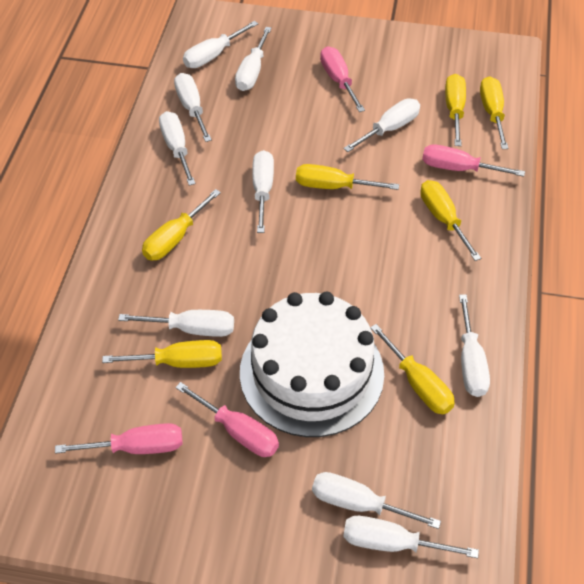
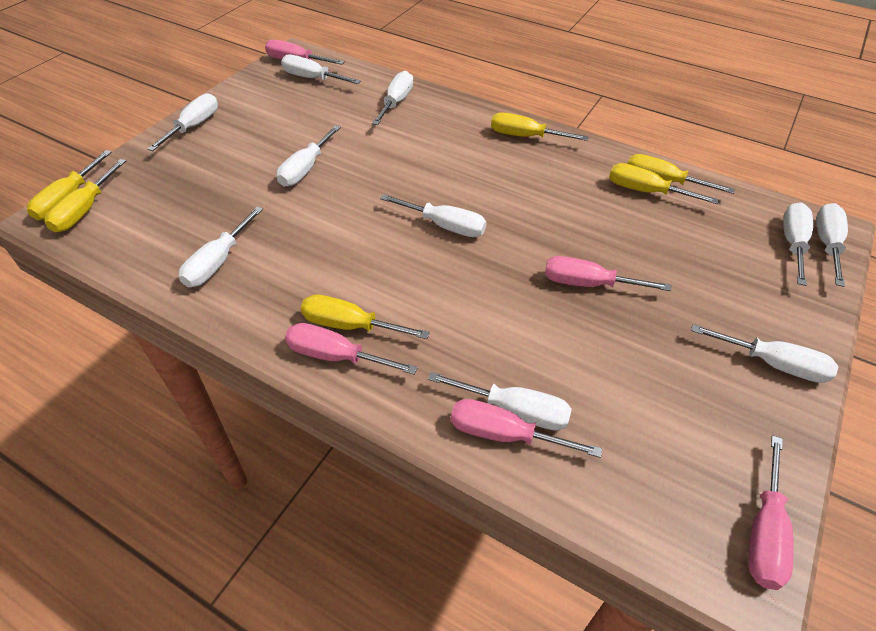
pink screwdriver: [55,423,182,454] [175,382,279,457] [320,47,365,112] [422,145,525,177] = 4 -> [265,39,345,65] [285,323,418,375] [451,399,602,458] [545,256,671,291] [748,435,794,590] = 5
white cake: [240,291,384,437] = 1 -> none = 0
yellow screwdriver: [102,340,222,368] [142,189,221,260] [296,164,399,190] [370,324,455,414] [420,180,481,261] [445,74,466,146] [480,76,509,149] = 7 -> [27,150,112,220] [44,159,126,232] [301,294,430,339] [491,112,589,141] [609,163,719,204] [628,154,735,194] = 6

